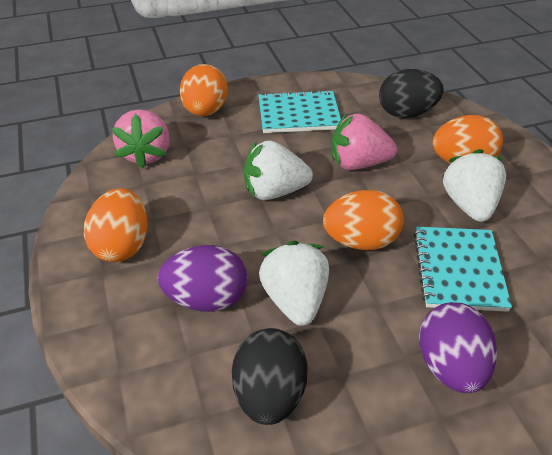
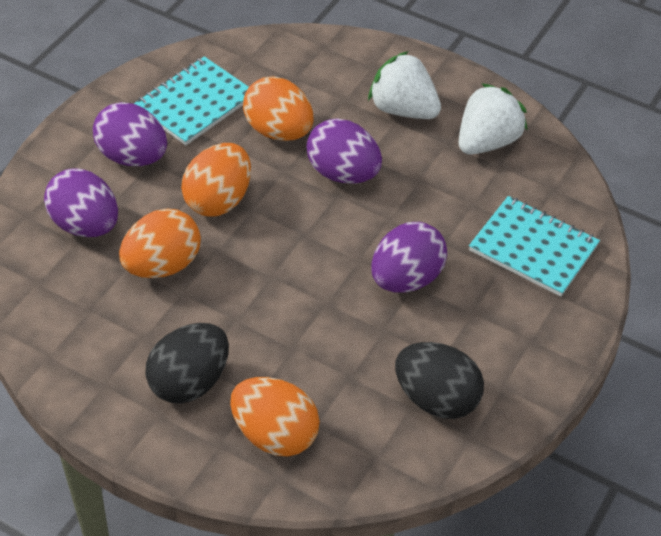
pink strawberry: [112,109,170,168] [331,113,397,170] = 2 -> none = 0
purple egg: [158,245,247,312] [419,302,497,393] = 2 -> [44,168,118,237] [93,102,167,166] [306,118,382,184] [371,222,447,293] = 4
white strawberry: [244,140,313,200] [259,240,329,326] [442,149,506,222] = 3 -> [368,51,441,119] [459,83,528,155] = 2

